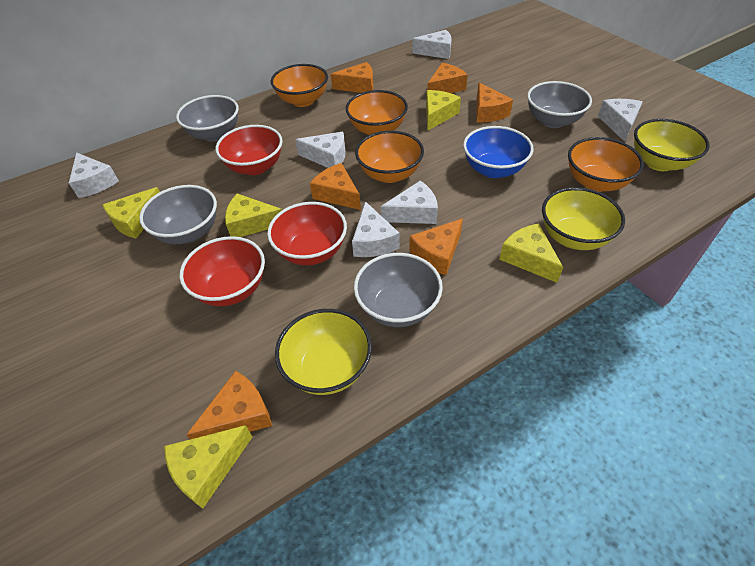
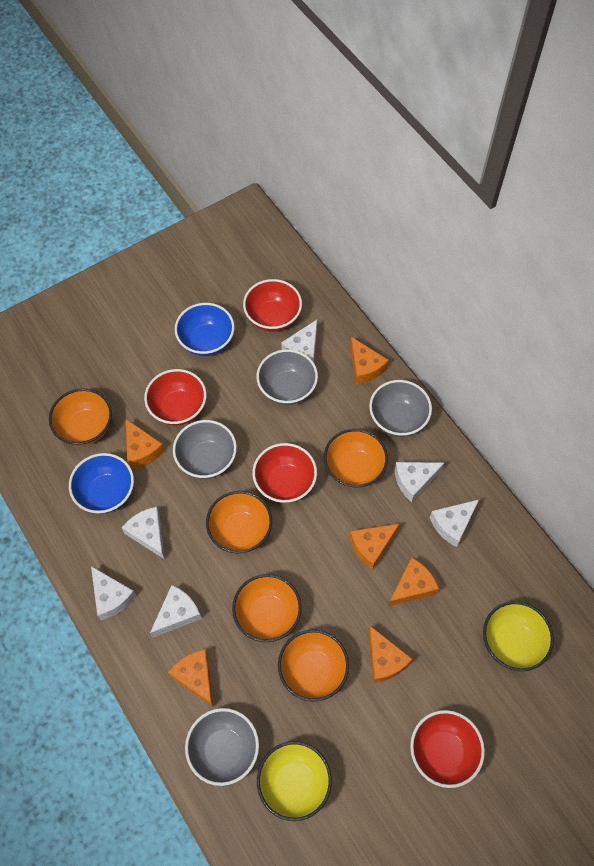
blue bowl: [463,126,534,178] = 1 -> [69,453,134,514] [175,303,235,356] = 2
orange bowl: [271,64,328,107] [346,90,408,135] [355,131,424,183] [568,137,644,192] = 4 -> [49,388,112,446] [206,491,272,553] [232,574,302,642] [278,630,349,702] [324,429,388,488] = 5
red bowl: [179,236,265,306] [215,125,283,175] [267,202,347,265] = 3 -> [144,369,207,425] [243,279,302,332] [252,443,317,503] [410,710,485,788] = 4
yellow bowl: [275,309,372,395] [542,187,625,250] [634,119,710,171] = 3 -> [257,741,332,821] [483,601,554,671] = 2
yellow cheese: [103,187,160,238] [164,425,253,509] [225,193,282,237] [426,90,461,131] [499,223,563,283] = 5 -> none = 0

